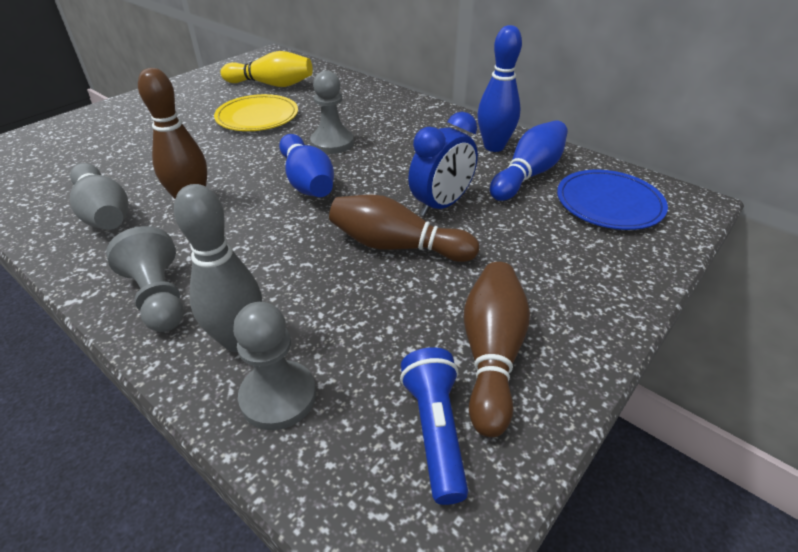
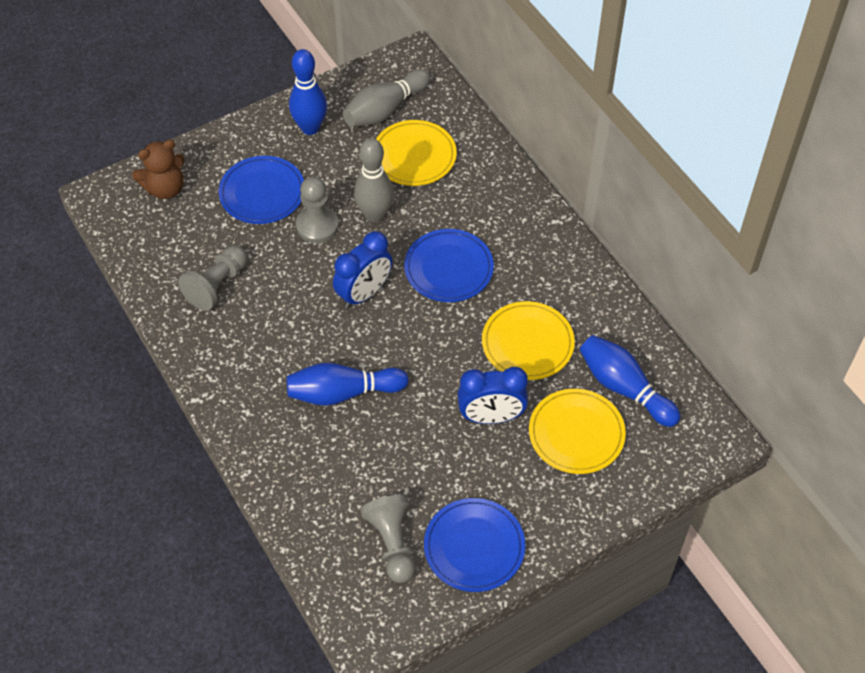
blue clock: [408,112,478,217] = 1 -> [333,231,393,308] [458,367,528,424] = 2
blue flashlight: [400,347,468,505] = 1 -> none = 0
blue plate: [557,170,668,230] = 1 -> [219,156,304,224] [404,229,494,302] [424,498,525,592] = 3
brown bowling pin: [138,68,207,199] [329,194,479,262] [464,262,530,437] = 3 -> none = 0
brown teddy bear: none = 0 -> [132,139,185,199] = 1
yellow bowling pin: [221,51,313,87] = 1 -> none = 0
yellow plate: [214,94,298,131] = 1 -> [376,120,457,186] [482,301,575,380] [529,389,626,474] = 3

